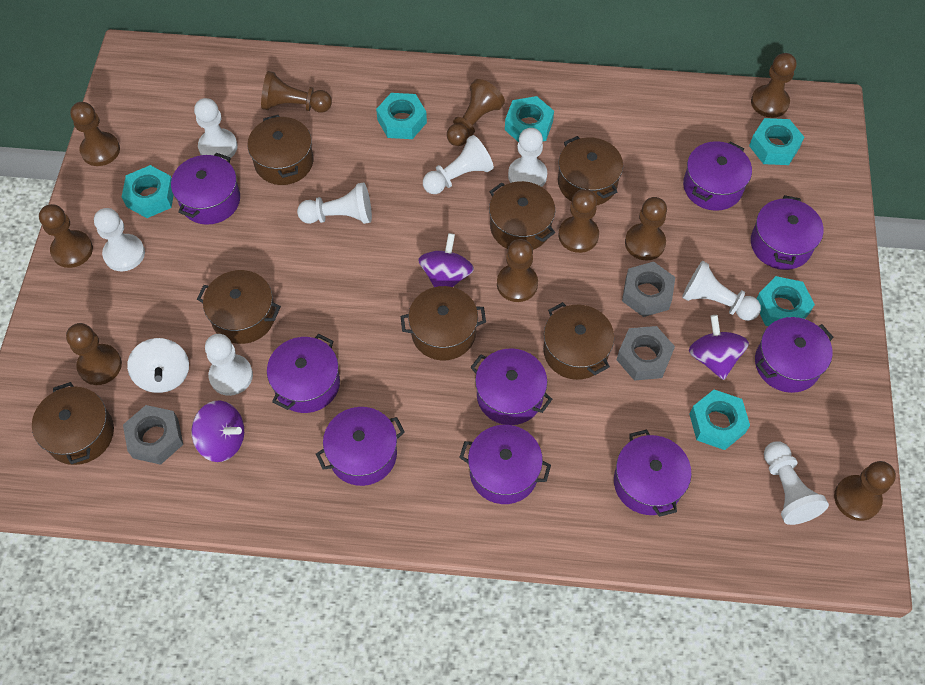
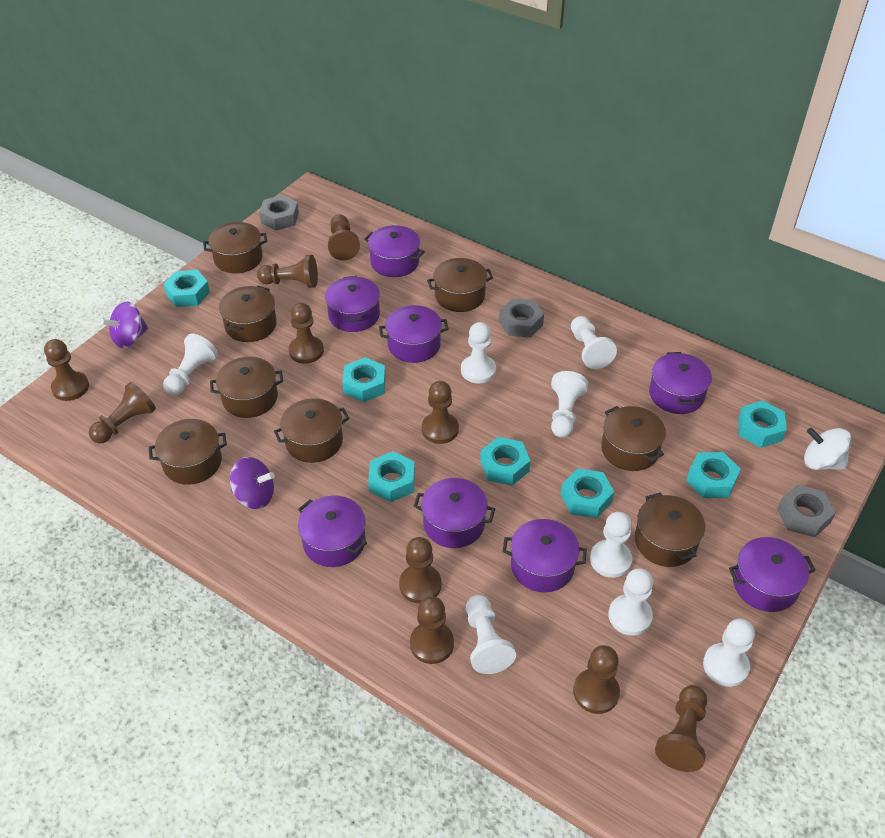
brown pot: [32,382,114,465] [197,270,281,344] [247,115,314,185] [401,286,486,360] [489,181,555,250] [543,302,614,380] [558,136,623,206] = 7 -> [149,419,227,485] [203,222,267,274] [210,357,283,418] [219,286,277,342] [274,398,349,463] [427,258,493,312] [601,406,666,471] [635,493,705,567] = 8
purple pot: [171,153,240,225] [267,334,340,413] [316,407,405,486] [459,425,551,504] [470,348,552,425] [614,430,691,517] [683,141,752,211] [751,195,824,270] [755,317,834,393] = 9 -> [298,495,367,567] [325,276,380,332] [364,225,425,277] [379,305,448,363] [414,478,495,548] [502,519,587,593] [649,352,712,414] [729,537,815,612] = 8
purple spinning top: [191,401,244,462] [418,233,474,287] [689,315,749,380] = 3 -> [101,302,148,348] [230,457,275,509] = 2
turquoise nut: [122,165,174,218] [376,93,427,139] [505,96,554,142] [689,390,750,450] [749,118,804,165] [756,276,815,326] = 6 -> [164,270,210,307] [343,357,386,402] [368,451,415,502] [480,437,530,486] [561,468,614,518] [686,452,741,498] [738,401,787,448] = 7

